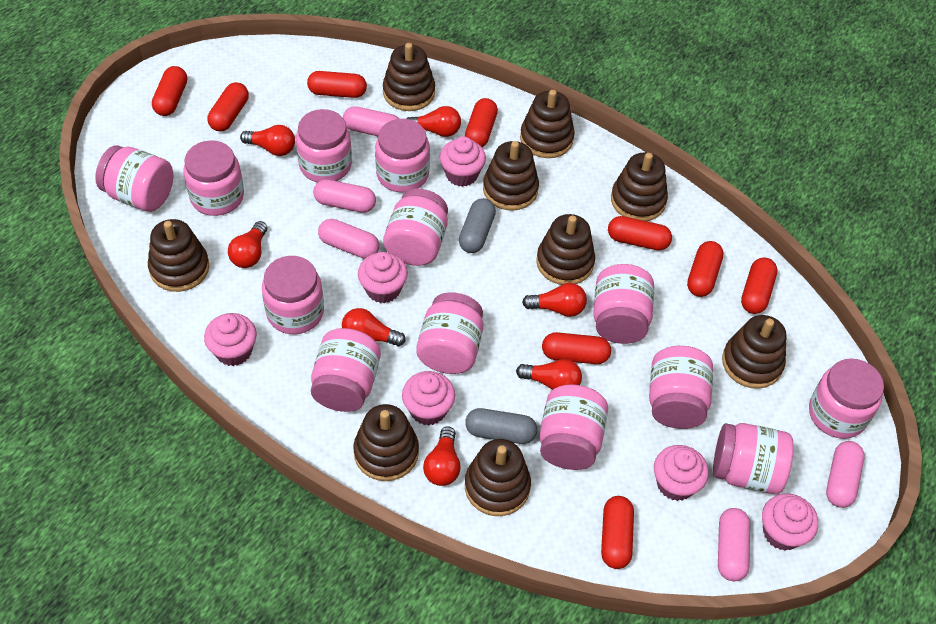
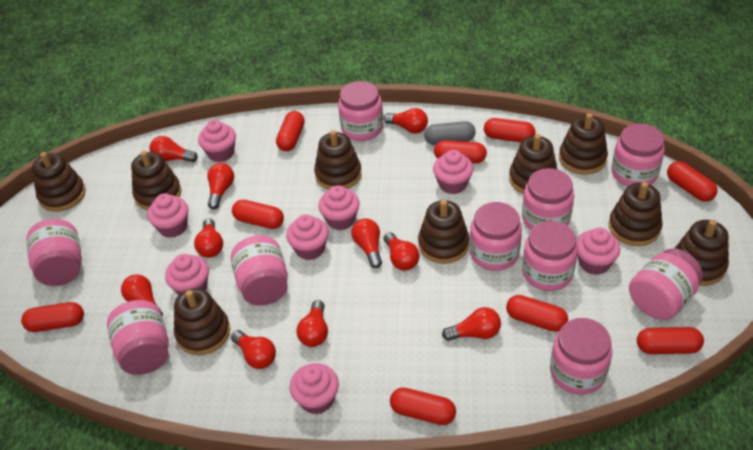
grey capsule: [459,198,496,253] [465,408,537,444] = 2 -> [424,121,476,145] = 1
pink capsule: [313,179,376,213] [318,219,379,259] [343,106,399,136] [718,508,750,581] [826,441,865,508] = 5 -> none = 0
pink cupcake: [204,313,257,366] [358,252,408,303] [402,371,455,426] [440,136,486,187] [654,445,709,501] [762,493,818,550] = 6 -> [147,193,188,238] [165,254,209,295] [198,120,236,162] [286,214,329,260] [290,363,339,414] [318,185,360,230] [433,150,473,194] [576,228,620,275] = 8
pink jar: [95,145,173,212] [183,140,244,216] [262,256,324,334] [296,109,352,182] [311,328,381,412] [375,119,430,193] [383,189,448,266] [416,292,483,374] [539,384,608,470] [593,264,654,344] [649,346,713,429] [713,423,793,494] [809,358,884,439] = 13 -> [26,219,82,286] [107,300,169,375] [231,235,288,306] [338,81,383,141] [470,202,522,271] [522,168,574,230] [522,221,578,291] [550,318,613,395] [611,123,665,186] [629,248,703,320] = 10
red light bulb: [228,221,267,268] [240,125,295,156] [342,308,406,346] [406,106,461,137] [423,427,461,486] [516,359,582,390] [522,283,587,317] = 7 -> [121,274,163,316] [149,136,198,162] [194,219,223,258] [207,163,234,209] [231,330,276,369] [296,300,328,347] [351,218,382,268] [384,108,428,134] [384,232,420,271] [442,307,501,341] = 10

